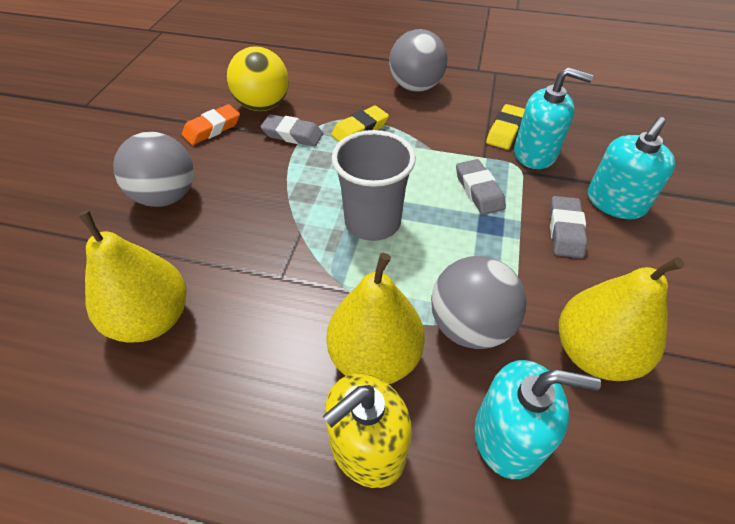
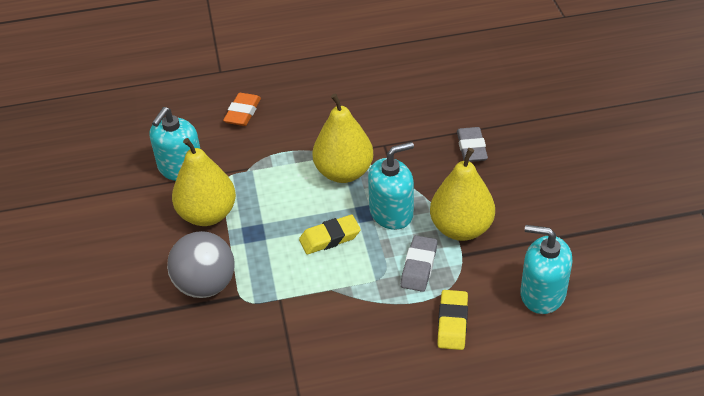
grey ball: [113,132,194,207] [389,29,447,92] [431,256,526,349] = 3 -> [167,231,235,298] = 1
grey cup: [332,130,416,241] = 1 -> none = 0
grey eraser: [261,114,323,146] [456,159,506,215] [549,196,587,258] = 3 -> [401,235,437,292] [457,127,488,162] = 2
yellow ball: [227,46,289,111] = 1 -> none = 0
yellow soap dispenser: [323,374,412,488] = 1 -> none = 0

